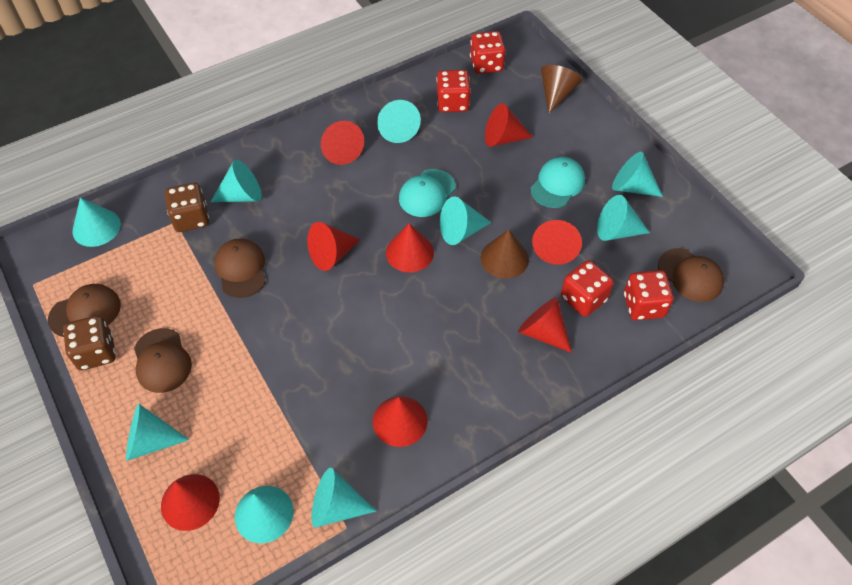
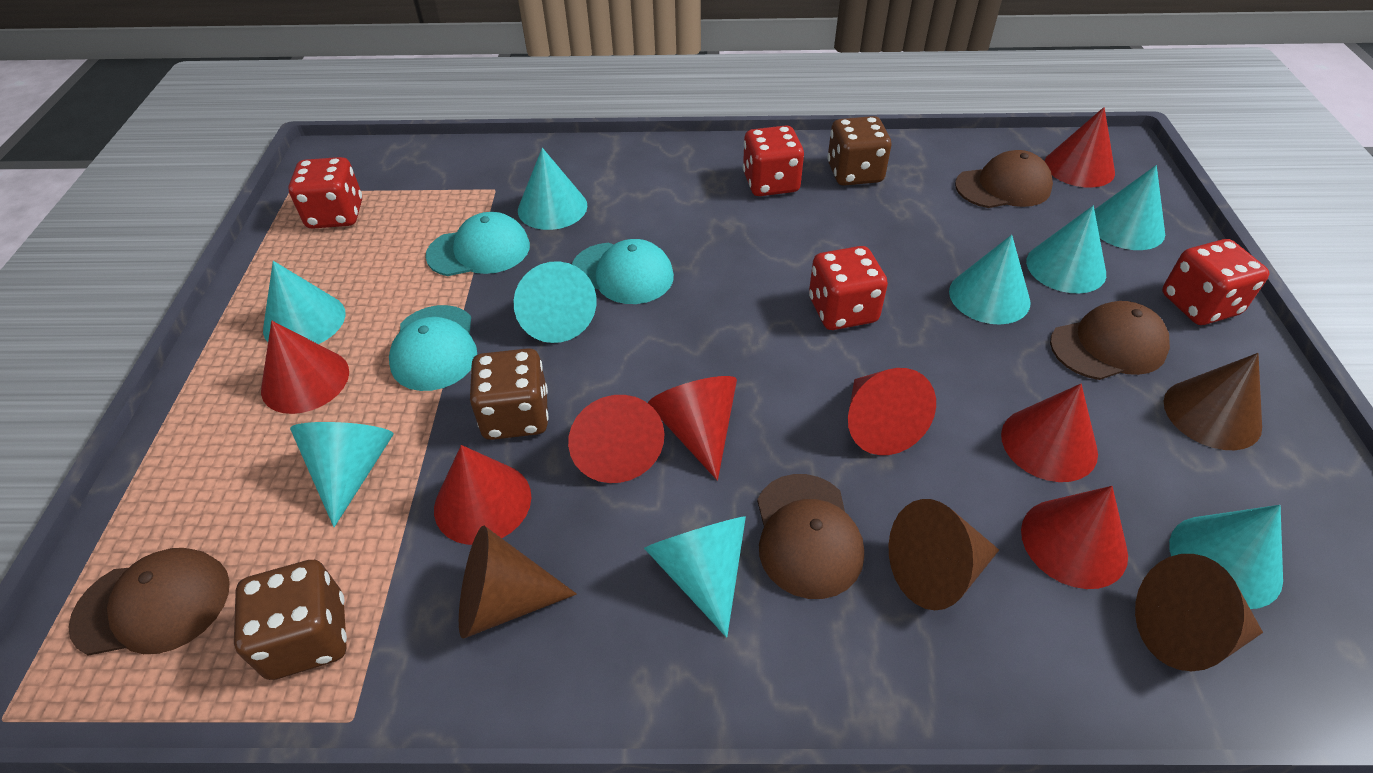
brown cone: [481,229,529,279] [541,65,582,114] = 2 -> [459,526,577,638] [889,499,999,610] [1135,554,1263,671] [1164,353,1262,450] = 4
brown dice: [63,315,116,371] [165,183,209,232] = 2 -> [234,560,347,680] [470,348,549,440] [827,116,891,186] = 3
turquoise cap: [399,169,456,217] [530,157,585,208] = 2 -> [389,305,477,391] [426,212,530,276] [572,239,674,304] = 3

